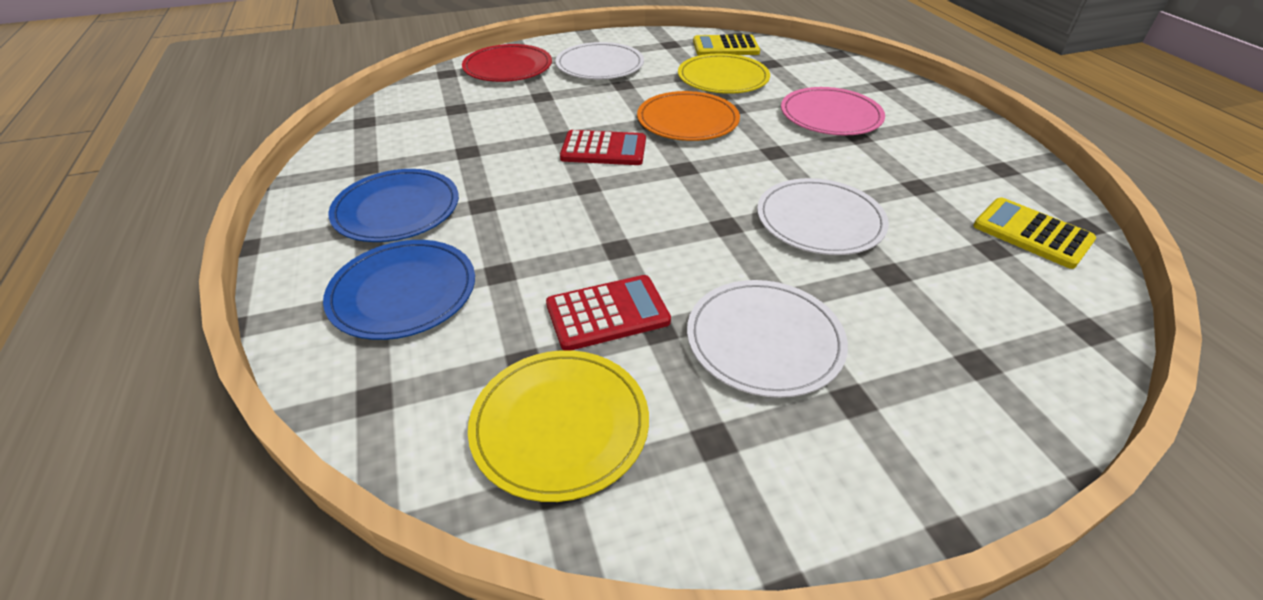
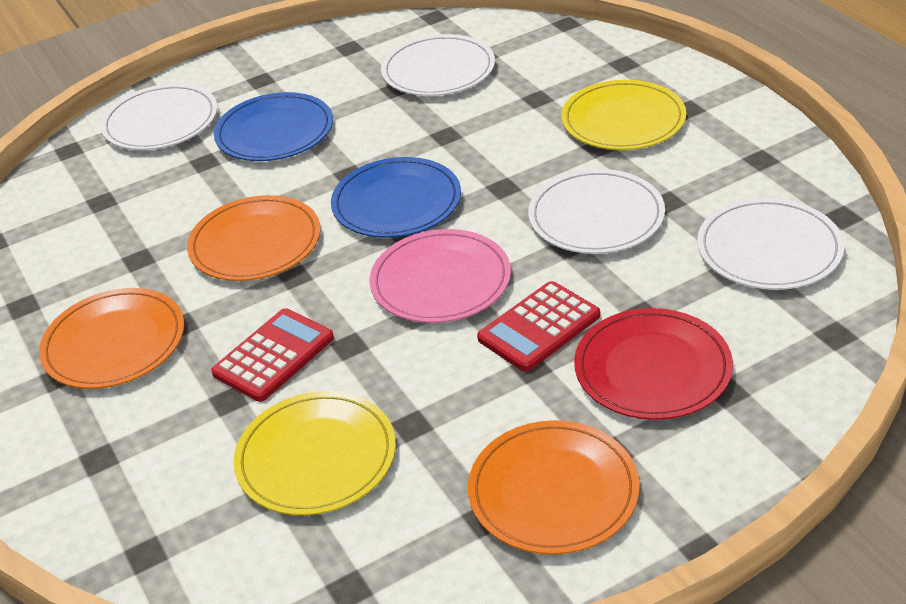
orange plate: [637,91,740,141] = 1 -> [39,288,184,389] [187,195,321,281] [468,420,639,555] = 3
white plate: [555,42,644,79] [687,280,848,398] [757,178,889,255] = 3 -> [100,84,217,150] [381,34,495,96] [528,169,665,254] [697,198,844,290] = 4
yellow calculator: [693,34,760,56] [973,197,1096,269] = 2 -> none = 0

